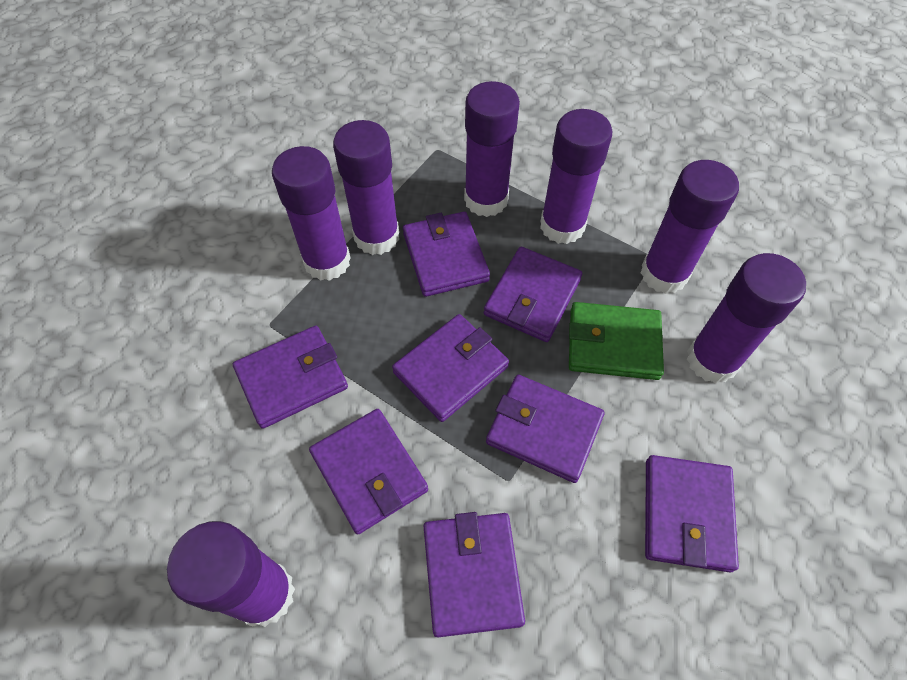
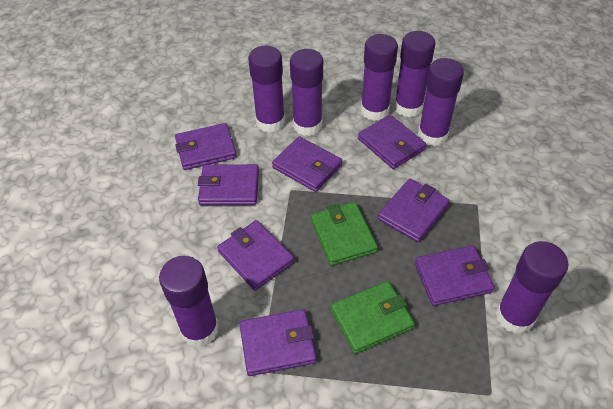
green wallet: [569,302,664,380] = 1 -> [311,202,378,266] [331,281,415,354] = 2

